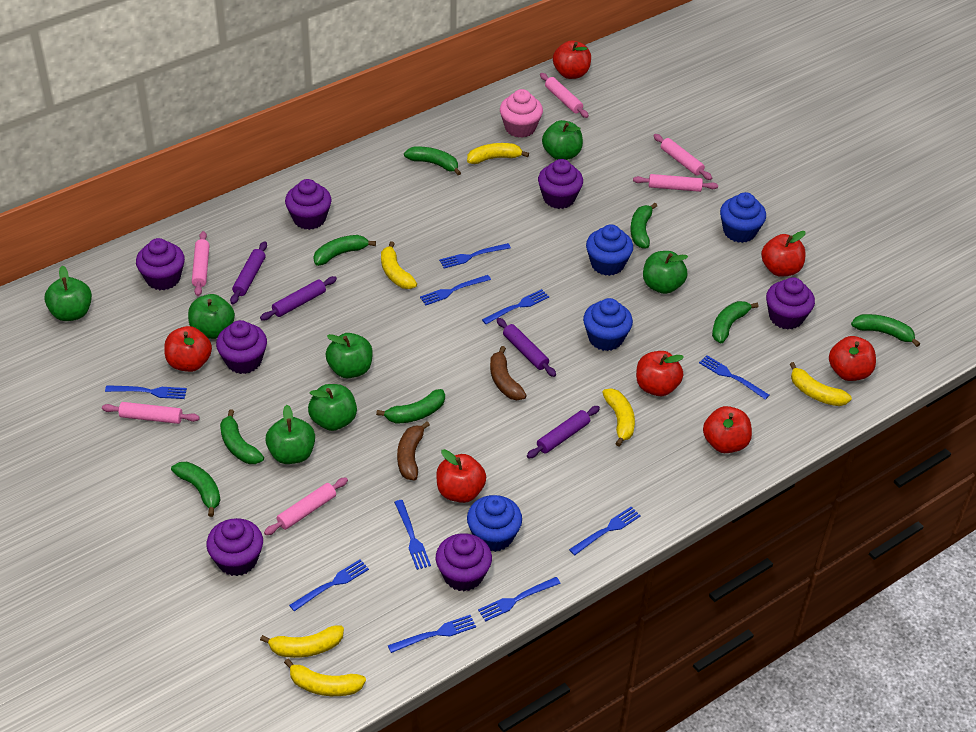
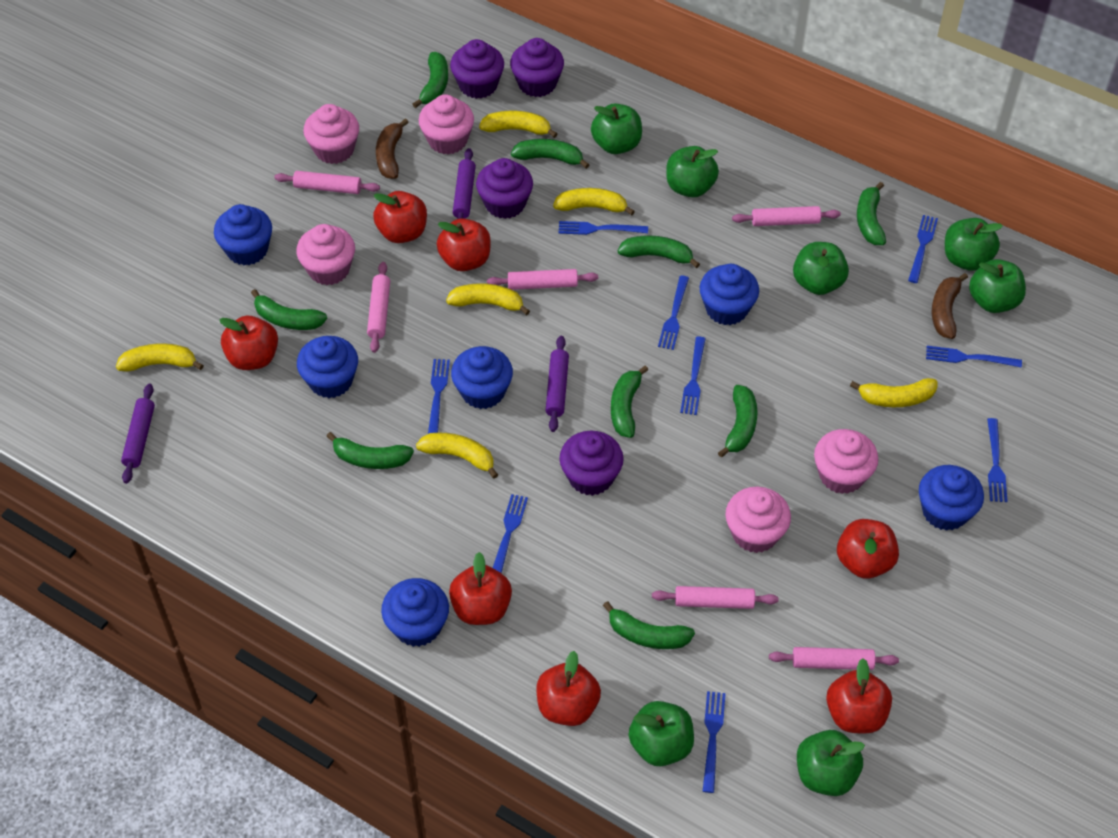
blue cupcake: [467,495,522,552] [583,298,633,351] [586,224,633,276] [720,192,766,243] = 4 -> [214,204,272,265] [297,336,358,398] [381,578,449,647] [451,346,513,409] [700,264,759,325] [919,465,984,531] = 6
blue fork: [105,385,187,399] [289,559,369,611] [388,615,476,653] [394,500,431,570] [420,275,491,305] [439,243,511,268] [478,577,561,622] [482,289,549,324] [569,507,641,555] [699,355,769,400] = 10 -> [428,359,450,434] [493,494,528,573] [558,221,648,235] [658,275,689,350] [680,336,706,415] [703,691,726,793] [908,215,938,283] [926,346,1022,368] [987,418,1008,502] = 9
green banana: [171,462,220,517] [220,409,264,464] [313,235,376,266] [376,389,445,424] [404,146,461,175] [630,203,657,248] [712,301,759,343] [851,314,920,347] = 8 -> [251,289,327,330] [326,432,414,469] [412,52,448,108] [511,139,589,169] [603,601,695,649] [611,366,648,438] [618,236,700,268] [718,385,758,457] [857,182,886,245] = 9
pink cupcake: [500,89,543,138] = 1 -> [296,224,355,285] [303,104,359,164] [419,94,474,155] [726,487,791,553] [814,429,878,494] = 5
purple cupcake: [136,238,185,290] [206,518,263,576] [216,320,267,374] [285,179,332,230] [436,533,492,591] [538,159,583,209] [766,277,815,329] = 7 -> [450,39,504,99] [476,158,533,219] [510,38,564,97] [559,431,624,496] = 4
purple rolling pin: [230,241,267,304] [260,276,337,320] [497,318,556,377] [527,406,600,458] = 4 -> [121,383,155,484] [453,148,476,219] [545,336,569,432] = 3

